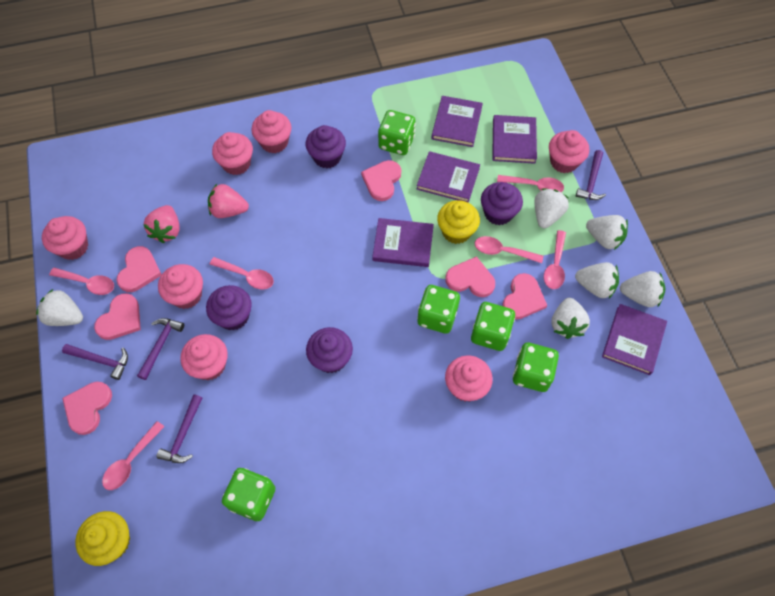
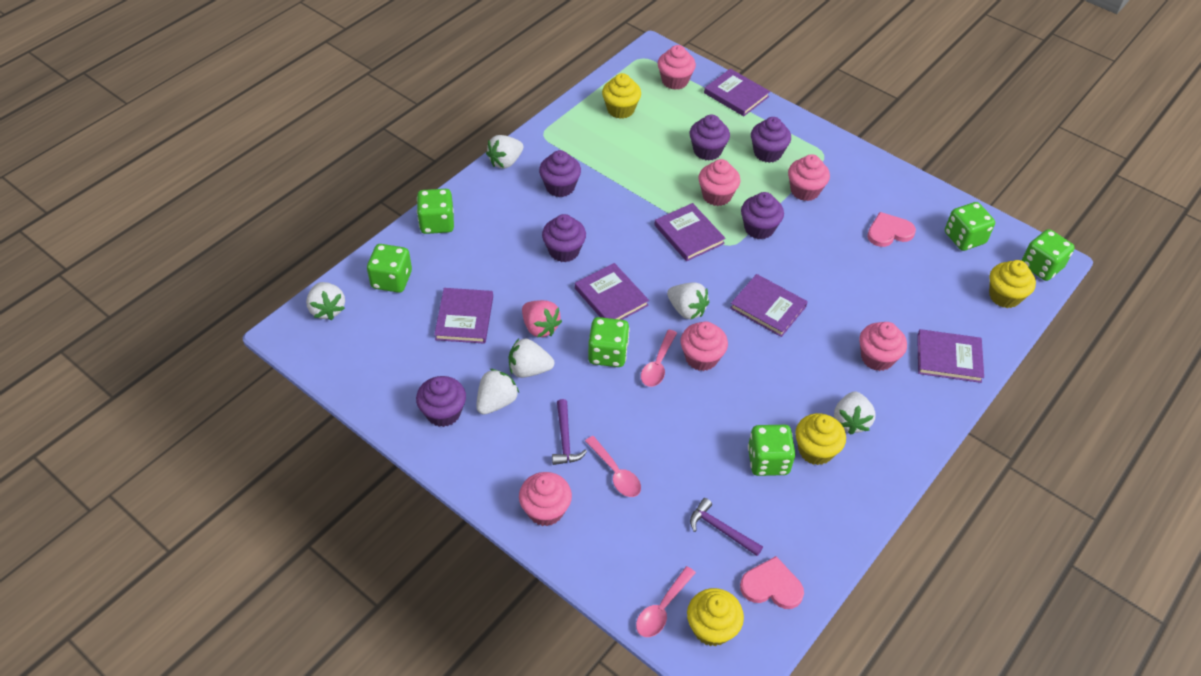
green dice: [222,468,275,521] [378,110,416,155] [417,285,460,334] [471,302,515,351] [513,343,559,392] = 5 -> [367,244,412,293] [417,189,454,234] [588,317,629,367] [748,425,795,476] [945,202,995,251] [1021,229,1075,281] = 6
pink cupcake: [42,216,88,260] [158,264,203,309] [180,334,228,380] [212,132,253,175] [251,110,291,153] [445,355,493,402] [549,130,589,173] = 7 -> [519,472,572,526] [658,45,696,90] [681,321,728,371] [698,159,740,206] [788,154,830,201] [859,322,907,371] = 6
pink heart: [62,382,112,435] [94,293,141,340] [116,246,162,292] [361,160,401,201] [445,256,495,297] [502,273,547,319] = 6 -> [740,556,804,609] [867,212,916,247] = 2
pink spoon: [49,267,114,295] [102,421,165,490] [209,257,274,290] [475,236,543,263] [497,175,564,192] [544,230,566,289] = 6 -> [585,436,641,497] [636,566,696,637] [641,330,677,387] = 3
pink strawberry: [143,205,180,243] [208,184,249,218] = 2 -> [522,300,562,338] = 1
purple book: [372,218,434,267] [417,151,480,203] [431,96,483,147] [492,115,537,164] [602,304,667,375] = 5 -> [434,288,493,344] [575,263,649,320] [654,203,726,261] [704,69,770,116] [730,274,808,337] [917,329,984,383] = 6
purple cupcake: [206,285,252,331] [306,125,346,168] [306,327,353,373] [481,182,523,225] = 4 -> [416,376,466,427] [539,150,581,197] [542,214,586,262] [690,114,730,161] [741,192,784,239] [751,117,791,163] = 6
purple hammer: [62,344,128,380] [137,318,184,380] [156,394,202,463] [576,150,606,200] = 4 -> [552,399,587,465] [690,498,763,556] = 2
yellow cupcake: [75,511,130,566] [437,200,480,244] = 2 -> [602,73,641,119] [687,588,744,646] [795,413,846,465] [989,260,1036,308] = 4

